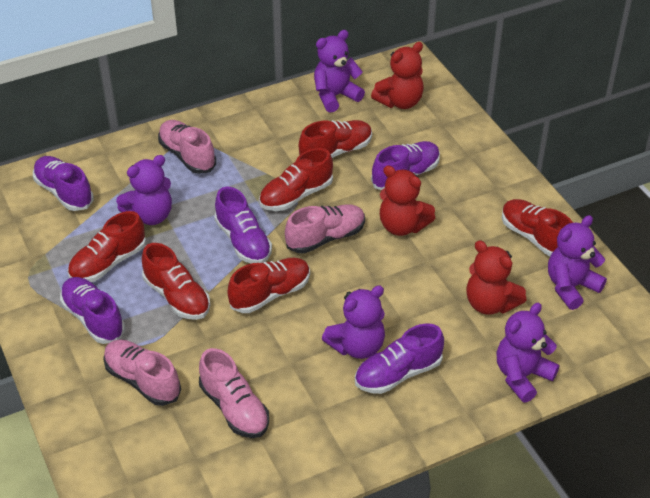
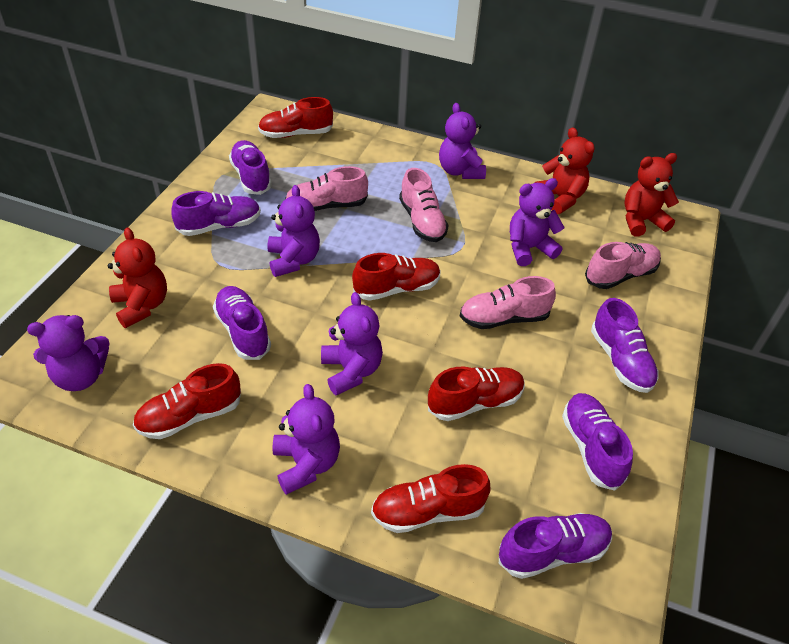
purple shoe: [33,156,94,211] [60,277,125,344] [214,187,272,264] [355,323,444,394] [371,141,440,190] = 5 -> [171,191,261,236] [213,286,271,360] [229,140,272,195] [499,513,612,579] [562,393,633,491] [591,298,659,393] = 6
purple teddy bear: [116,155,172,225] [314,30,365,113] [322,285,385,359] [496,303,559,403] [548,215,607,310] = 5 -> [27,315,110,391] [268,185,320,277] [272,384,340,495] [321,292,383,396] [439,103,486,179] [510,178,565,266] = 6
red shoe: [68,211,146,282] [142,243,210,320] [227,258,310,313] [259,148,333,211] [299,120,372,158] [502,199,573,257] = 6 -> [133,363,241,439] [258,97,333,138] [352,253,441,301] [371,464,491,533] [428,367,525,421] = 5

